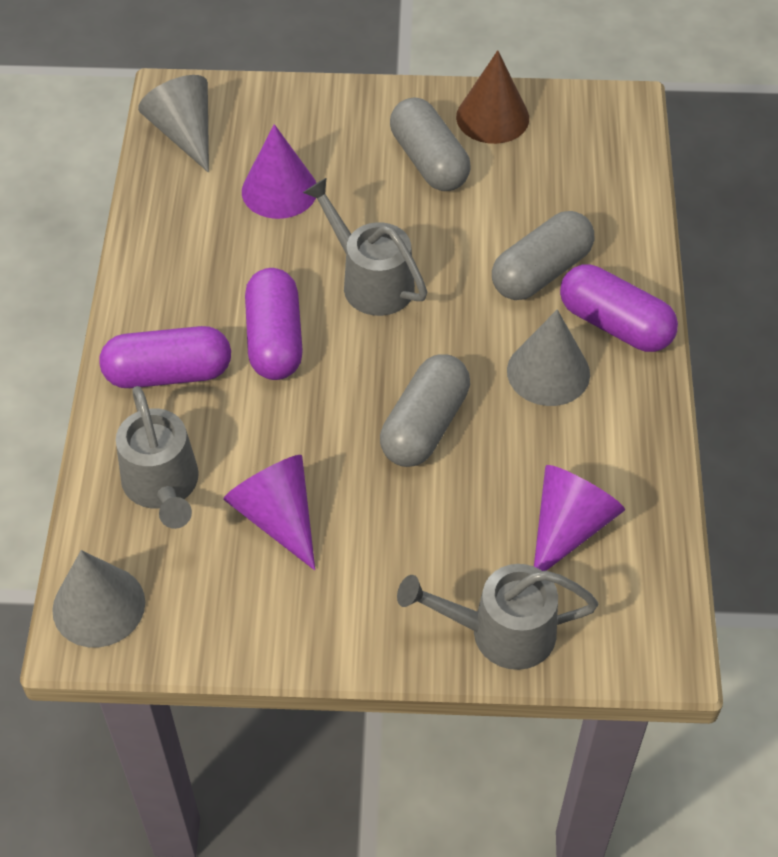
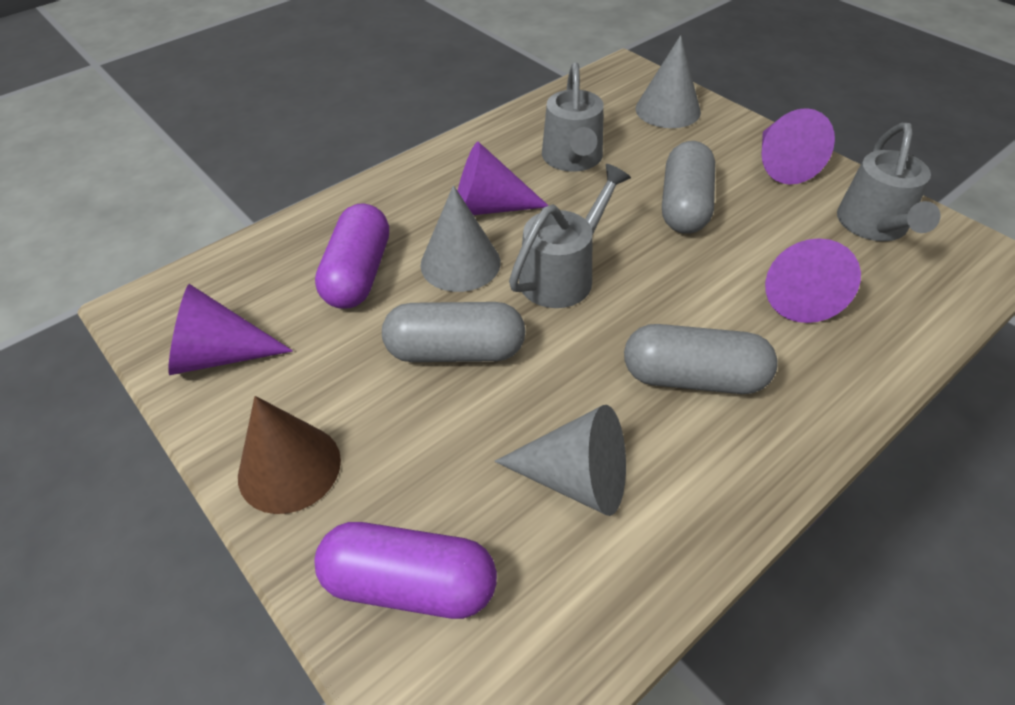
purple capsule: [99,326,231,388] [245,268,303,380] [560,265,678,352] = 3 -> [314,522,497,619] [315,203,389,309] = 2
purple cone: [223,455,315,570] [242,124,316,219] [534,465,625,571] = 3 -> [168,284,293,375] [458,142,549,215] [762,108,835,184] [765,238,861,323] = 4

